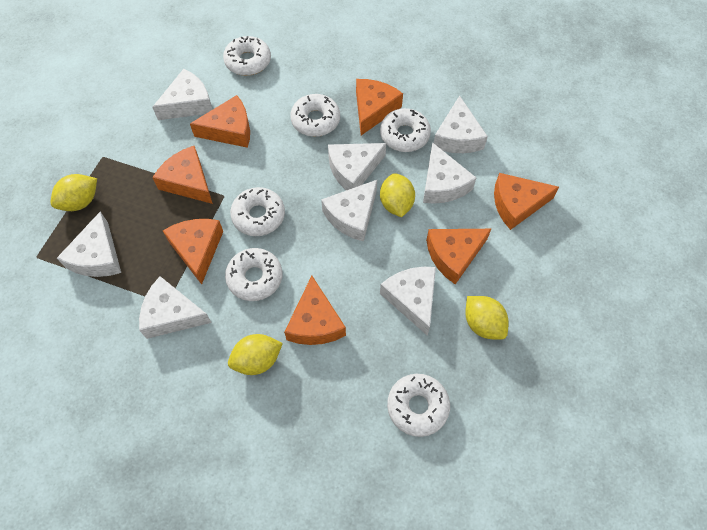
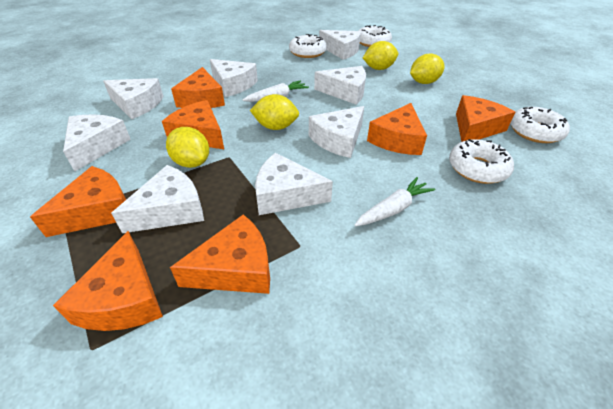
white carrot: none = 0 -> [243,81,309,102] [354,177,435,226] = 2
white donut: [223,36,271,76] [225,248,282,301] [230,187,285,236] [290,94,340,137] [380,108,431,152] [387,374,450,437] = 6 -> [289,34,327,58] [358,25,392,47] [449,139,514,184] [510,107,570,143] = 4

